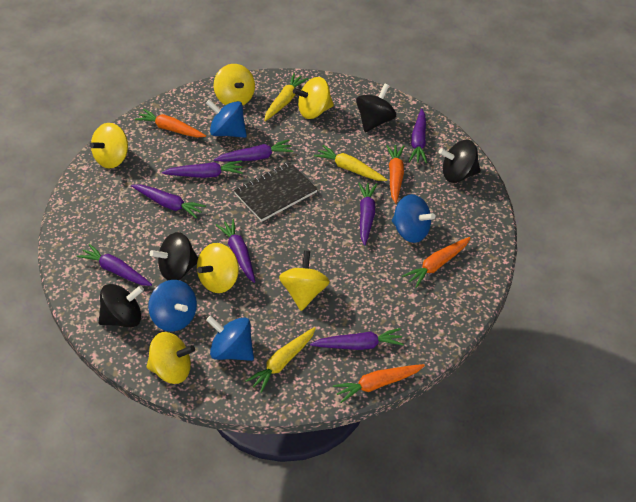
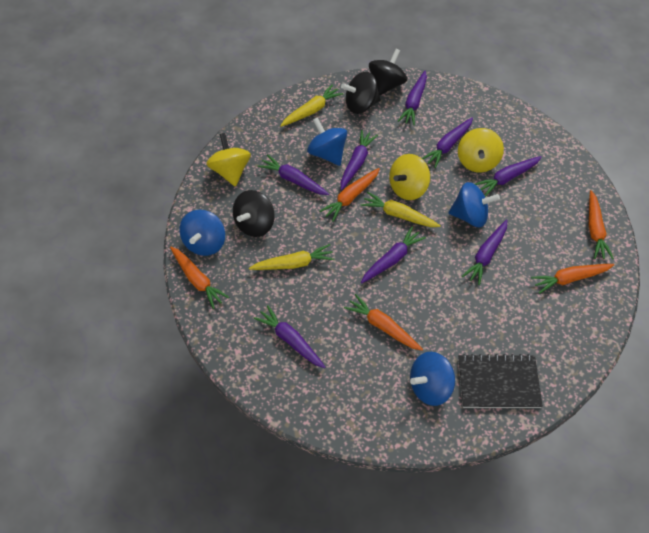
black spinning top: [99,284,144,328] [150,232,198,280] [356,84,396,132] [439,140,481,183] = 4 -> [233,190,275,237] [341,72,381,114] [369,49,407,96] = 3
orange carrot: [134,109,206,137] [333,364,425,403] [386,145,404,203] [402,237,470,288] = 4 -> [170,247,229,309] [319,168,380,222] [344,294,423,351] [531,264,614,294] [589,190,614,259] = 5
yellow spinning top: [90,123,128,168] [146,332,195,384] [197,243,239,293] [214,64,255,105] [279,250,330,311] [293,77,334,119] = 6 -> [206,133,251,187] [389,154,430,200] [458,128,504,173] = 3

